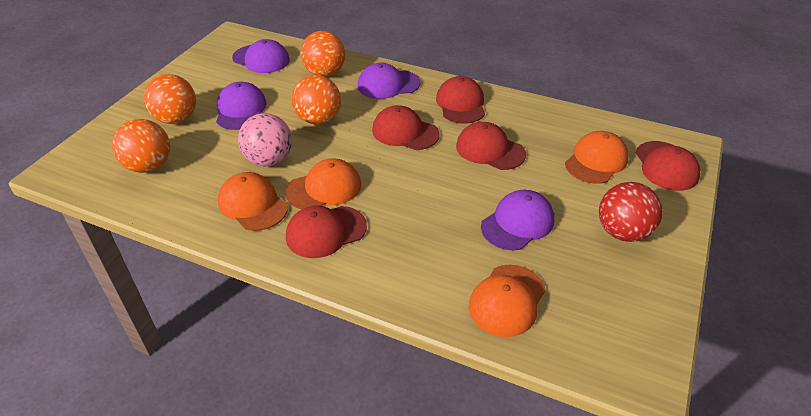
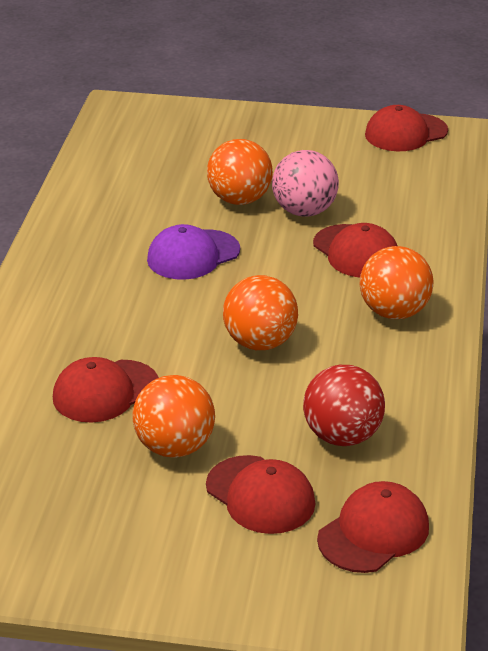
orange cap: [218,172,288,231] [285,158,361,209] [469,265,546,337] [565,131,629,184] = 4 -> none = 0
purple cap: [216,82,267,130] [232,39,290,73] [358,63,420,99] [481,190,554,250] = 4 -> [147,224,240,280] = 1

